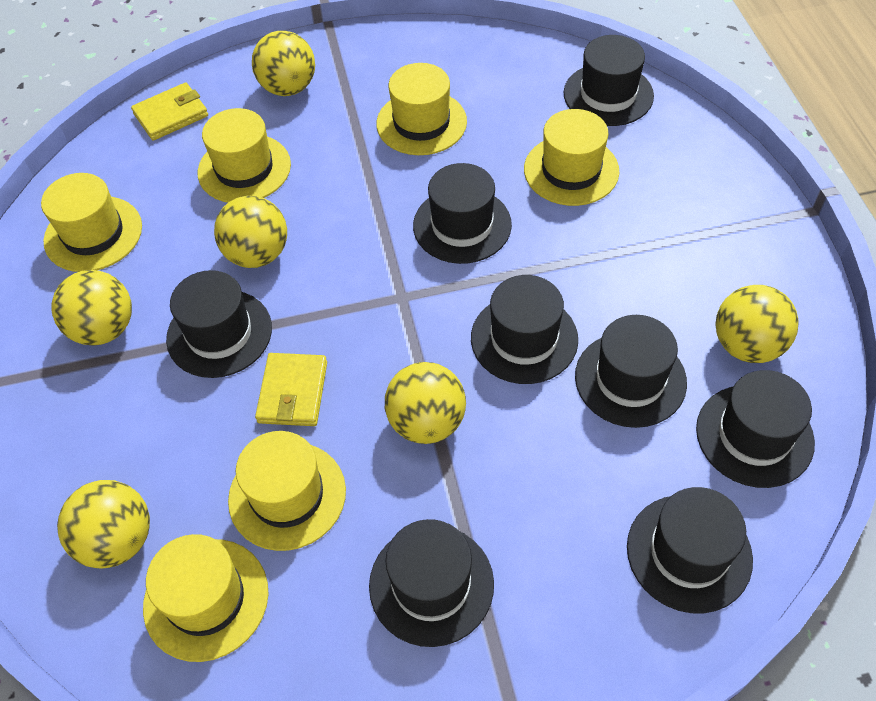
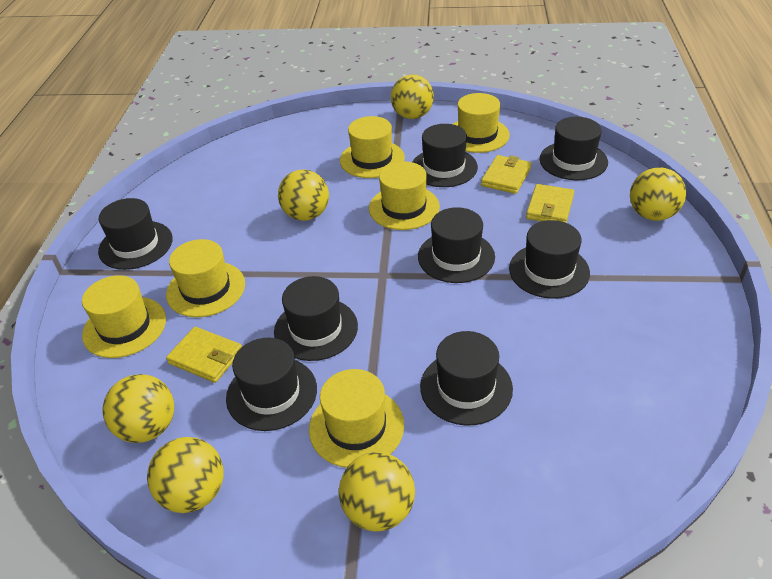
yellow wallet: [131,82,208,141] [255,353,327,426] = 2 -> [166,327,242,383] [481,155,531,194] [526,184,574,223] = 3

